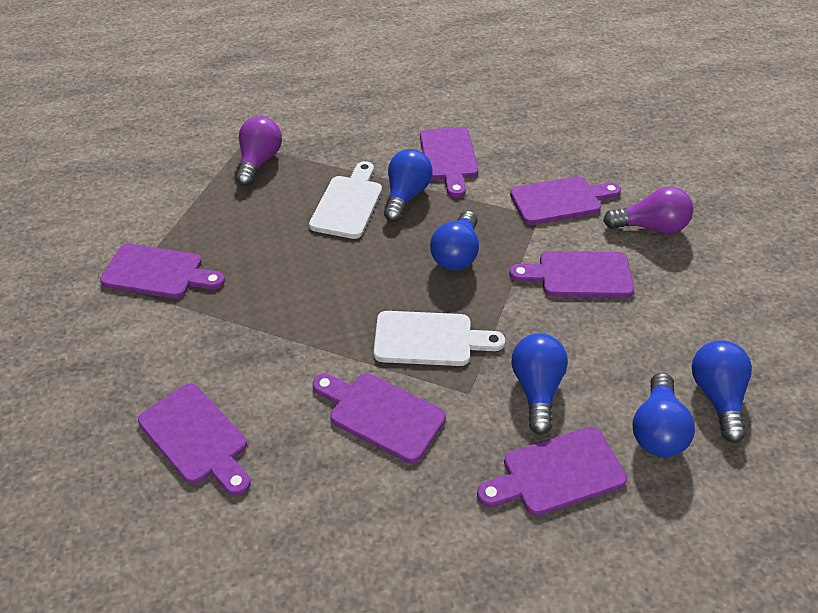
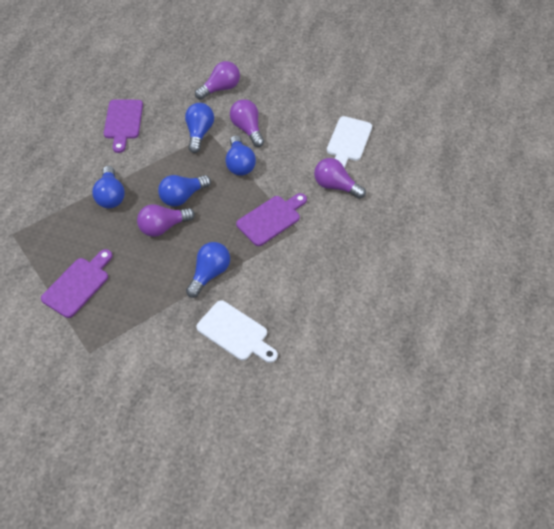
purple cutting board: [100,244,225,299] [138,383,251,496] [313,373,446,463] [420,127,478,198] [477,427,627,516] [509,251,634,298] [510,176,621,225] = 7 -> [41,249,113,318] [104,99,143,153] [236,193,307,246] = 3
purple light bulb: [236,116,282,186] [603,186,693,234] = 2 -> [137,204,195,237] [195,61,240,100] [230,99,264,147] [314,158,366,199] = 4

